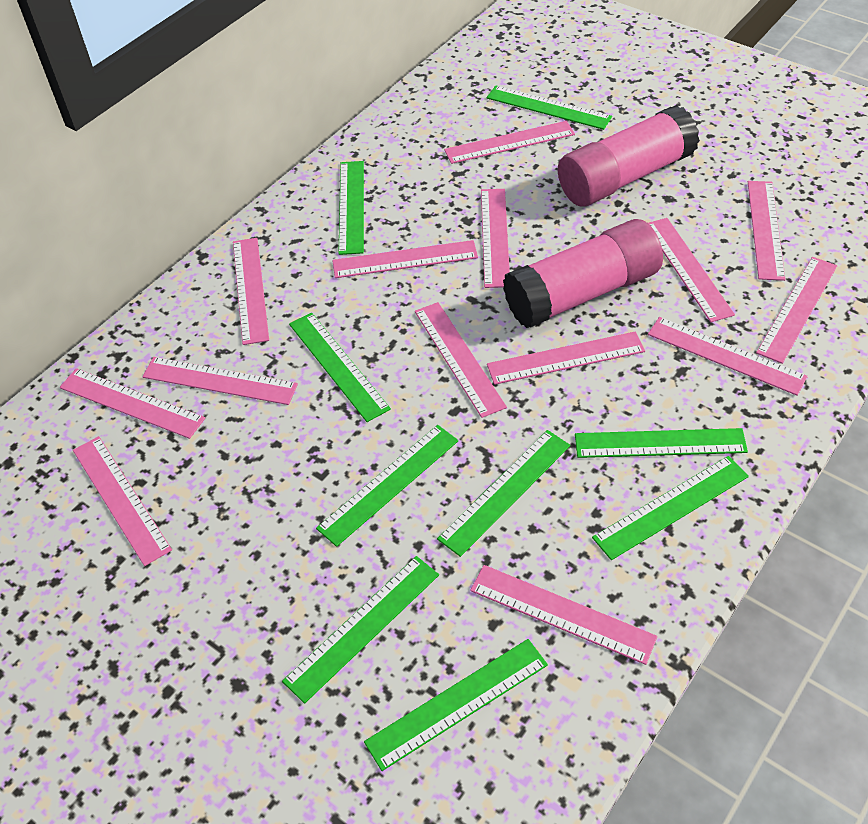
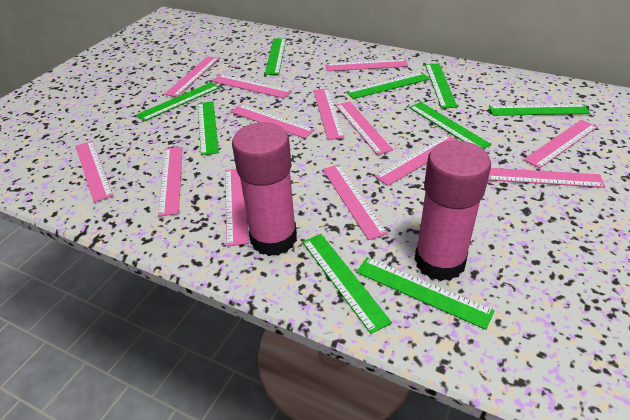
pink ruler: [59,368,205,439] [73,436,172,566] [142,357,298,405] [233,238,269,345] [332,240,478,278] [415,302,507,418] [444,121,575,164] [470,565,657,665] [481,189,510,288] [487,331,645,385] [648,218,735,322] [648,317,808,396] [748,181,786,281] [756,257,837,364] = 14 -> [75,141,113,202] [158,147,183,216] [164,56,219,97] [212,74,292,98] [225,169,249,247] [230,104,314,138] [313,89,345,140] [323,164,388,240] [326,59,408,71] [336,101,393,155] [375,135,458,186] [488,168,605,188] [523,120,597,169] = 13

